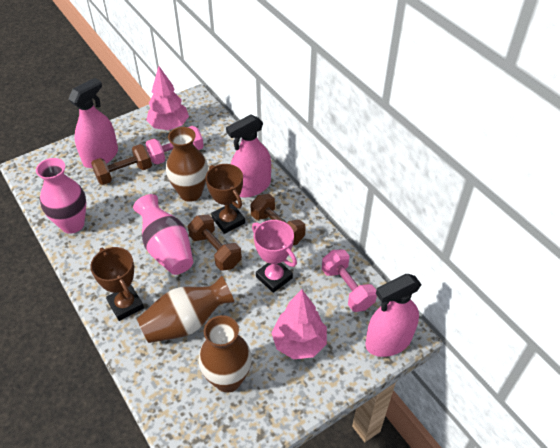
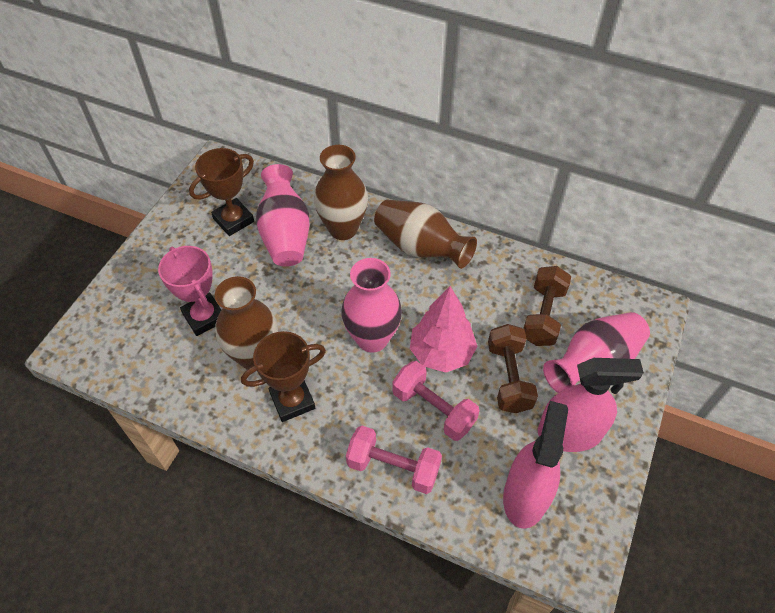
brown dumbbell: [91,144,152,185] [188,215,242,271] [250,194,306,245] = 3 -> [488,324,538,413] [523,266,571,346] = 2
pink spray bottle: [68,78,118,168] [226,114,271,198] [366,274,422,357] = 3 -> [503,401,568,529] [538,358,644,452] = 2
pink tree: [146,66,189,130] [271,289,327,359] = 2 -> [410,286,477,373] = 1
pink vase: [36,158,86,234] [133,194,193,275] = 2 -> [256,164,310,266] [341,258,402,353] [543,312,650,393] = 3

